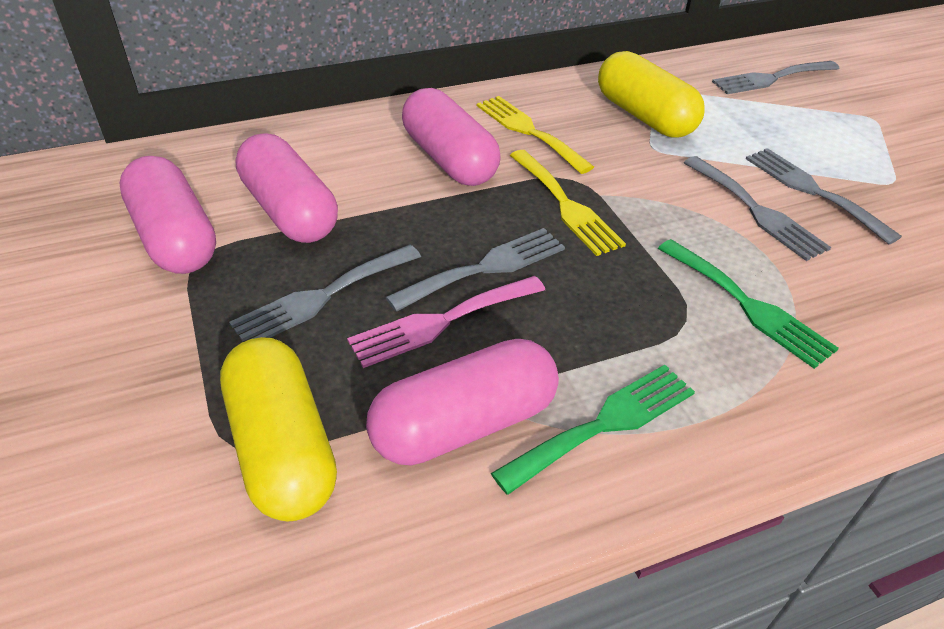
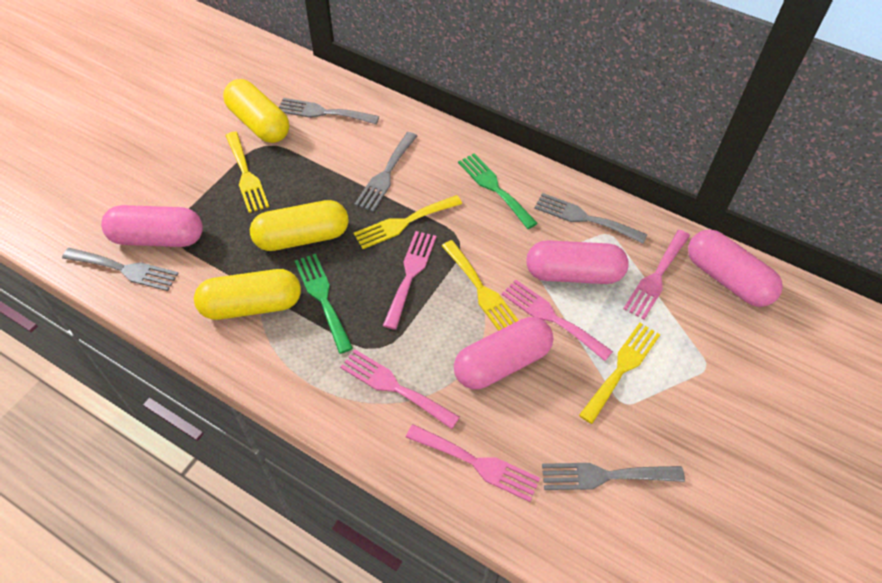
pink fork: [347,276,545,368] = 1 -> [340,349,460,429] [383,231,436,330] [406,424,540,502] [502,280,613,361] [623,230,690,320] = 5
yellow capsule: [220,337,337,522] [598,51,705,138] = 2 -> [194,269,301,320] [223,79,289,143] [250,200,349,251] = 3
yellow fork: [477,96,594,174] [510,150,626,256] = 2 -> [225,132,269,213] [353,195,462,249] [442,240,519,331] [579,323,660,424] = 4

